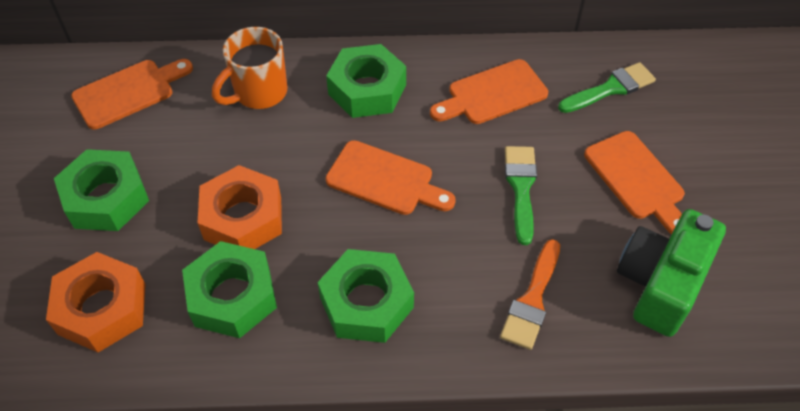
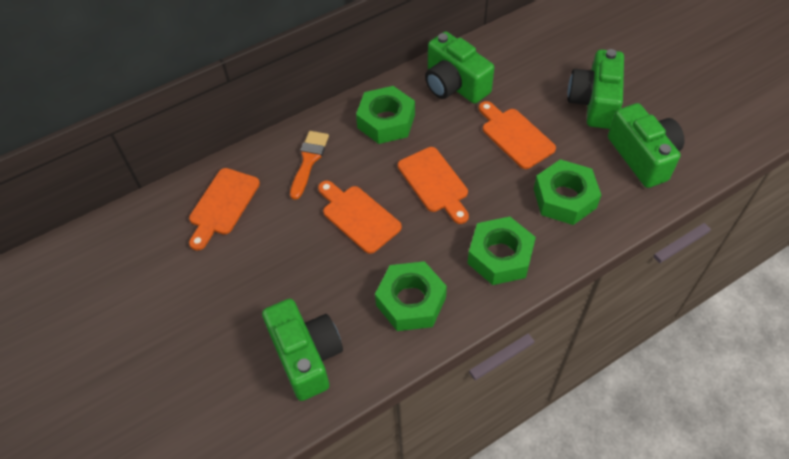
green brush: [505,146,537,245] [558,62,656,113] = 2 -> none = 0
green camera: [617,209,726,337] = 1 -> [262,299,343,401] [425,31,494,104] [568,49,624,129] [608,103,685,188] = 4
orange mug: [212,27,288,109] = 1 -> none = 0
orange nut: [46,252,146,352] [198,165,282,249] = 2 -> none = 0

